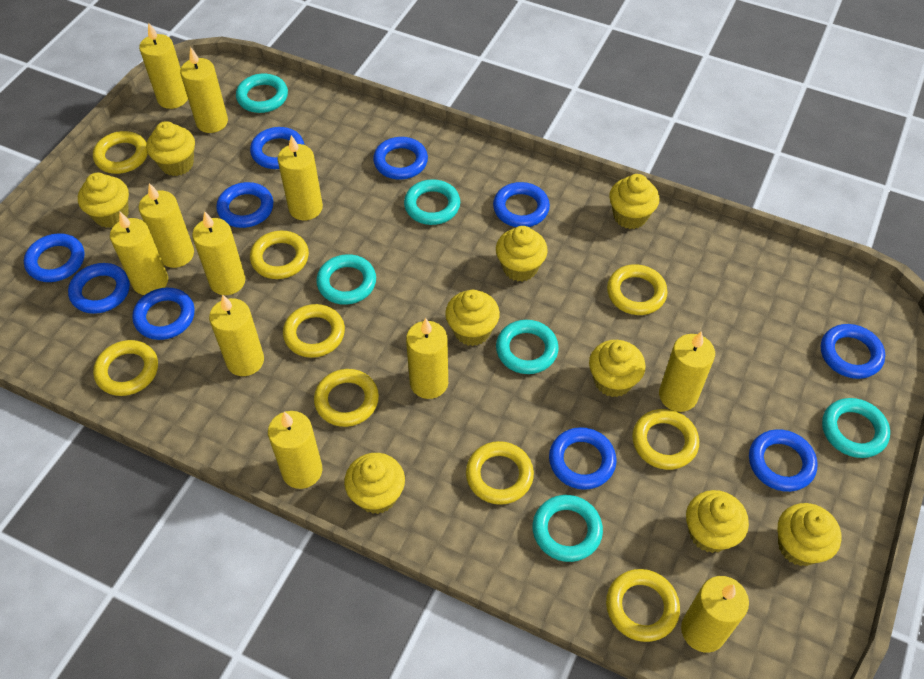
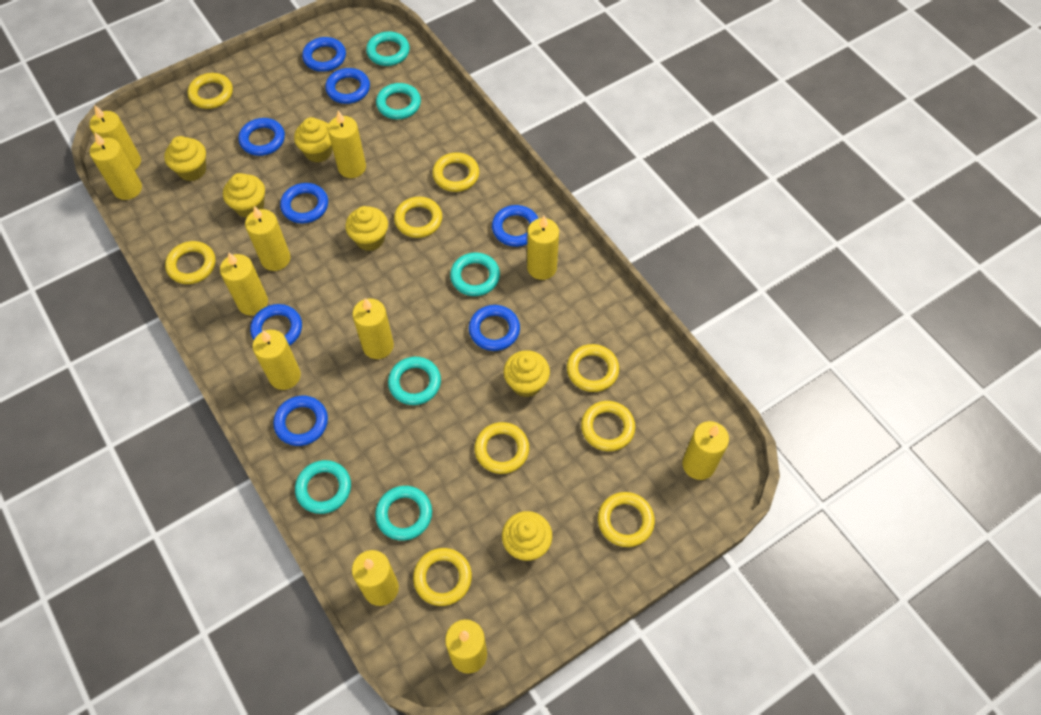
blue ring: [24,233,84,282] [68,263,130,314] [132,287,195,340] [216,182,273,228] [250,127,304,169] [373,137,428,180] [493,182,550,227] [549,427,616,490] [749,429,818,492] [821,324,885,379] = 10 -> [238,118,285,156] [250,304,302,346] [273,396,328,446] [280,183,328,223] [302,37,346,72] [325,68,370,104] [469,305,520,351] [492,205,539,247] = 8
yellow cupcake: [78,173,129,228] [146,121,195,176] [344,453,405,514] [445,290,500,346] [496,226,548,282] [589,340,646,397] [609,174,660,229] [686,490,749,553] [778,503,841,566] = 9 -> [164,136,206,181] [223,173,265,218] [294,117,333,163] [345,206,388,251] [502,511,552,561] [504,350,550,397] = 6

